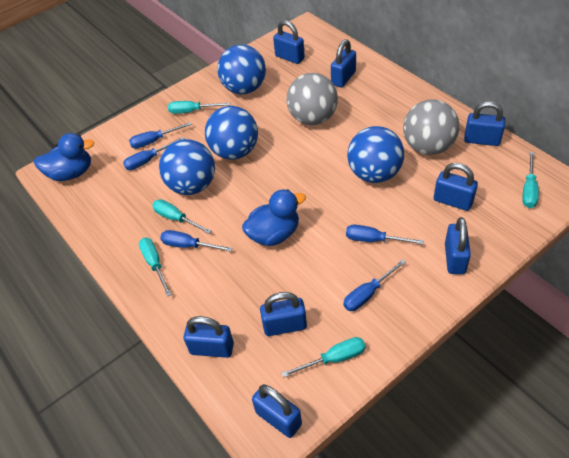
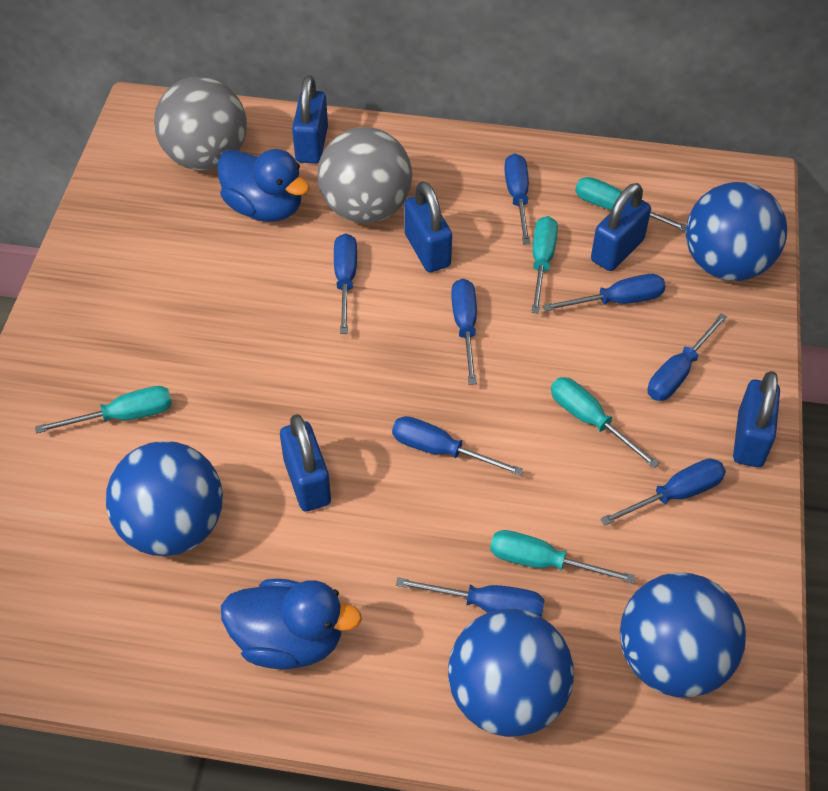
blue padlock: [183,316,234,358] [252,384,302,438] [260,292,307,336] [273,20,305,64] [331,39,356,87] [434,163,478,211] [445,217,471,274] [464,101,505,146] = 8 -> [280,414,331,511] [292,75,328,164] [404,181,452,272] [591,183,651,271] [733,371,780,467] = 5
blue screwdriver: [123,137,185,170] [129,122,192,149] [160,230,232,252] [343,259,406,311] [346,225,424,244] = 5 -> [334,233,357,334] [392,416,524,476] [396,577,544,617] [451,279,477,385] [504,153,531,244] [543,274,666,311] [600,459,726,526] [647,313,728,401] = 8

